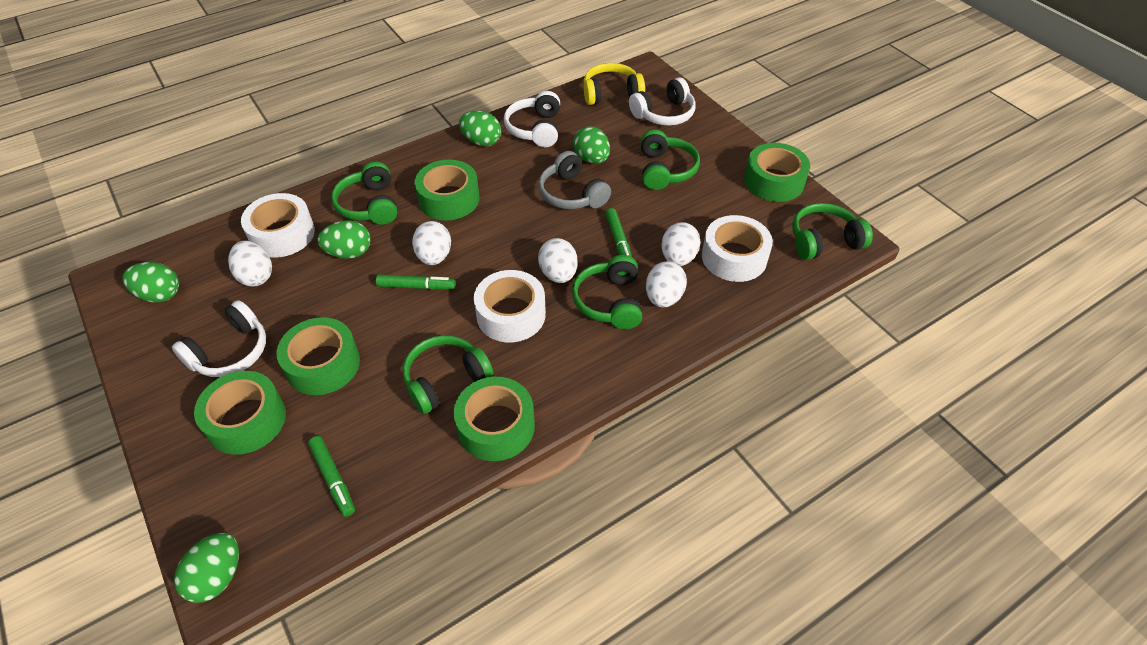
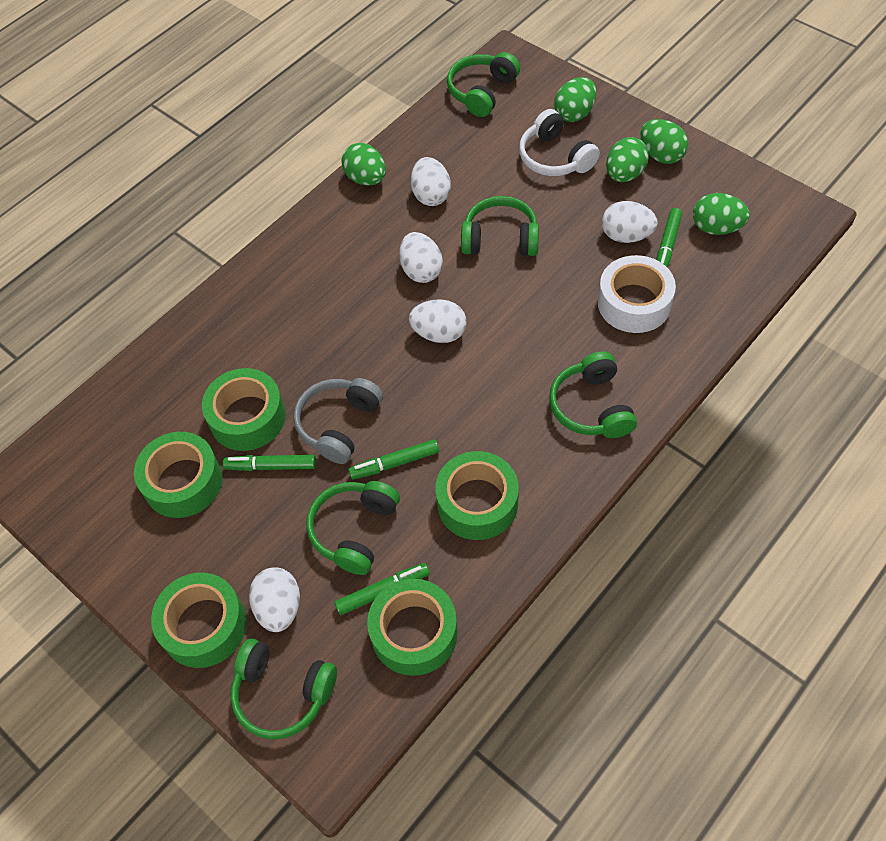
green marker: [308,436,355,516] [376,275,456,290] [605,208,632,257] = 3 -> [223,455,316,471] [334,563,430,615] [348,439,439,479] [656,208,682,268] = 4
white headphones: [172,300,266,377] [504,91,560,147] [629,77,696,126] = 3 -> [519,109,600,176] = 1
white tape: [241,193,315,257] [474,270,546,342] [702,215,773,282] = 3 -> [598,255,676,333] = 1
yellow headphones: [584,63,645,105] = 1 -> none = 0

